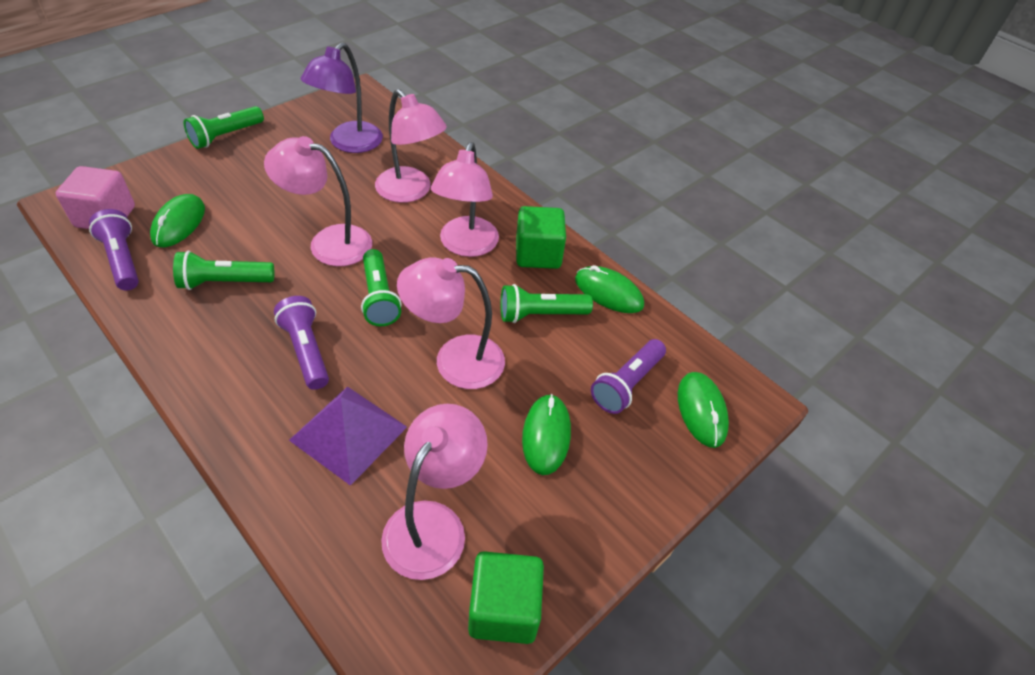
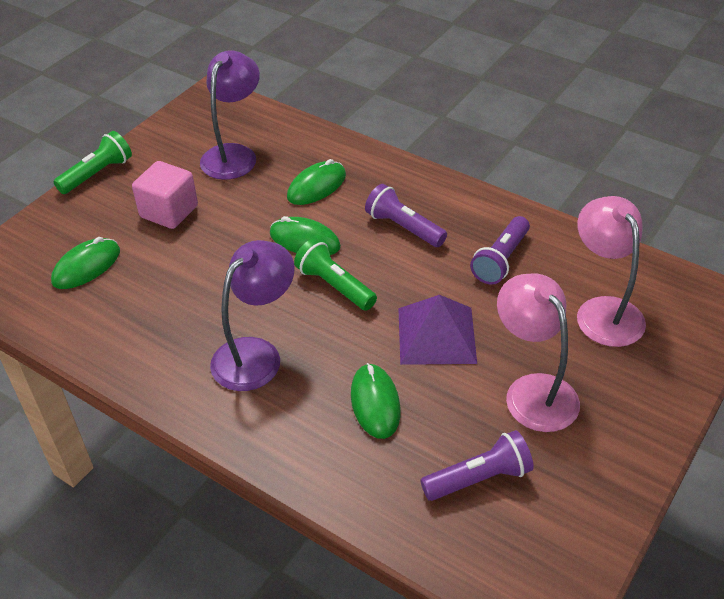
green cube: [468,551,544,644] [516,206,566,269] = 2 -> none = 0
green flashlight: [173,251,274,290] [184,106,264,149] [361,249,401,326] [500,284,593,323] = 4 -> [53,131,132,194] [294,238,377,311] = 2
pink lamp: [264,136,372,266] [375,89,447,203] [381,404,488,580] [397,257,505,389] [431,142,499,257] = 5 -> [497,274,580,432] [577,196,646,347] = 2
purple lamp: [300,42,383,153] = 1 -> [200,50,260,180] [210,240,295,391] = 2

